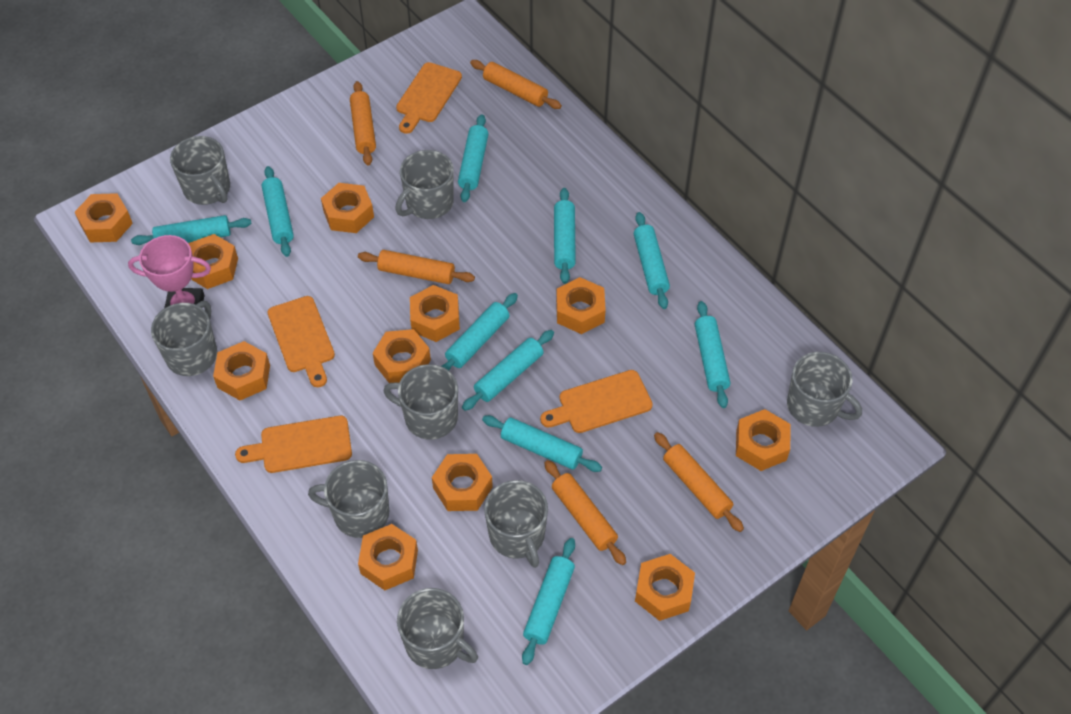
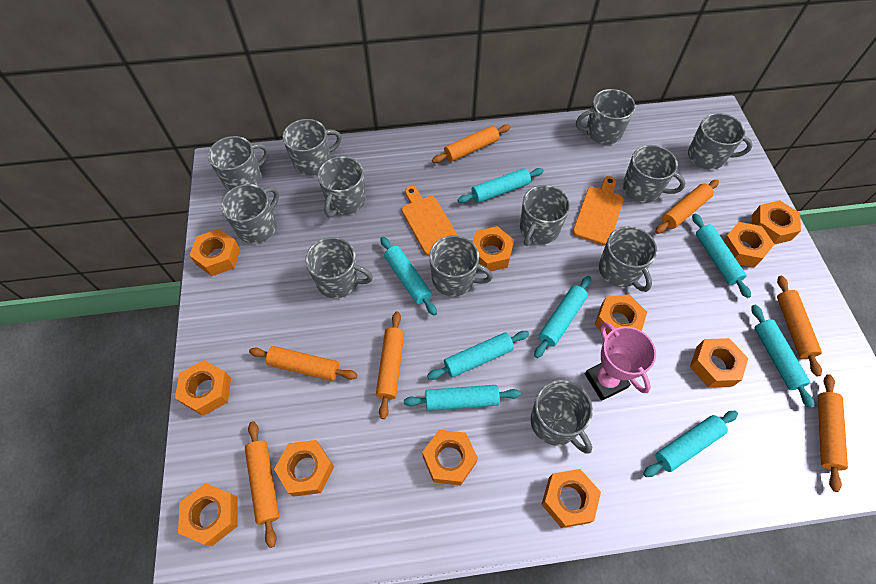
grey mug: [151,301,217,376] [170,136,230,205] [308,460,389,538] [384,364,458,440] [395,150,454,219] [397,588,478,669] [484,480,548,568] [787,352,862,427] = 8 -> [208,136,269,191] [221,184,279,243] [283,119,342,176] [305,237,373,298] [318,156,366,217] [429,235,493,296] [520,185,570,246] [531,380,593,454] [576,89,635,145] [599,226,657,292] [623,145,686,203] [688,113,753,170] = 12
orange cutting board: [235,416,352,473] [268,296,335,387] [396,62,462,134] [540,370,653,433] = 4 -> [402,186,458,256] [573,176,624,245] = 2
orange rolling pin: [350,81,376,165] [358,250,475,284] [470,60,562,109] [544,460,626,565] [654,432,744,532] = 5 -> [245,421,279,548] [249,346,357,381] [376,311,404,419] [432,125,510,163] [655,180,719,234] [777,276,822,377] [818,374,848,492] = 7
turquoise rolling pin: [131,215,252,245] [262,166,294,257] [441,293,518,370] [458,114,489,202] [462,330,554,411] [482,415,602,472] [522,538,575,665] [554,188,576,284] [634,212,670,309] [695,301,730,408] = 10 -> [380,237,437,316] [404,385,521,411] [427,331,529,380] [457,168,544,203] [534,276,591,358] [643,411,738,477] [692,213,751,298] [751,305,814,408] = 8

